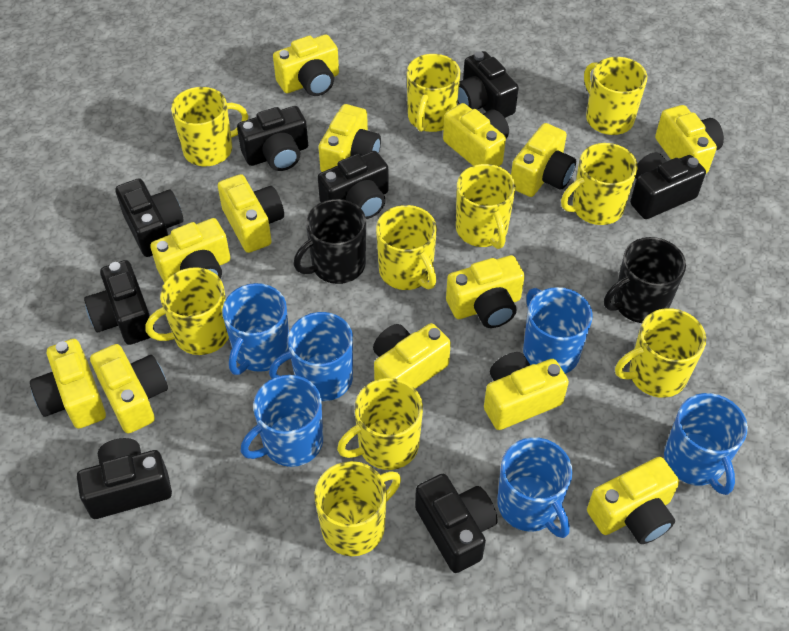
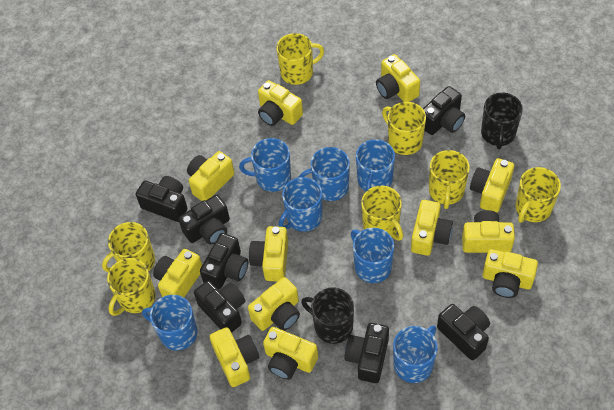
black camera: [77,438,172,519] [84,260,155,345] [115,178,183,257] [237,106,308,171] [318,151,389,219] [415,474,498,573] [457,51,519,118] [630,152,706,219] = 8 -> [136,176,187,222] [178,195,230,245] [194,280,246,333] [200,233,248,289] [344,323,389,383] [423,86,465,135] [437,304,490,360] = 7
blue mug: [222,283,289,375] [241,375,323,467] [269,312,353,401] [497,437,573,538] [523,287,593,374] [664,393,748,495] = 6 -> [142,295,198,350] [239,138,291,192] [279,177,322,232] [298,147,350,201] [351,228,394,283] [356,139,395,191] [393,325,438,383] = 7
yellow camera: [30,339,106,429] [90,344,168,433] [150,218,230,283] [218,174,284,253] [273,34,339,96] [319,104,381,172] [373,323,451,389] [443,103,509,166] [446,255,525,328] [484,352,569,430] [511,123,576,197] [587,457,679,544] [655,105,724,173] = 13 -> [153,249,202,297] [187,151,234,201] [210,327,259,387] [248,277,300,331] [249,226,288,281] [258,80,303,126] [263,327,318,380] [376,54,420,102] [411,200,453,256] [462,210,515,253] [470,158,514,213] [482,249,538,298] = 12
yellow mug: [146,267,229,355] [171,87,248,166] [314,461,401,556] [337,378,423,470] [376,205,437,290] [407,54,460,132] [456,164,516,249] [561,143,638,225] [584,57,647,135] [615,308,706,398] = 10 -> [102,222,155,272] [107,258,156,316] [276,33,324,85] [361,186,403,240] [382,102,426,155] [429,150,470,209] [516,167,561,223] = 7

